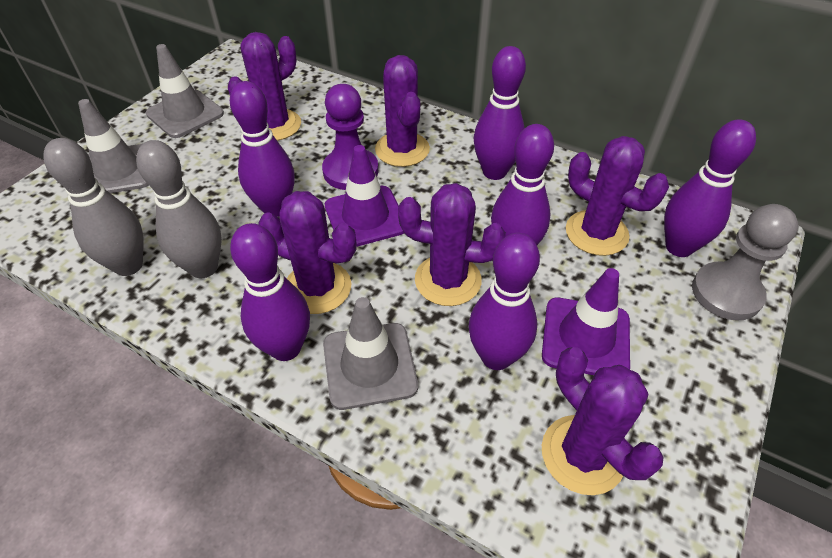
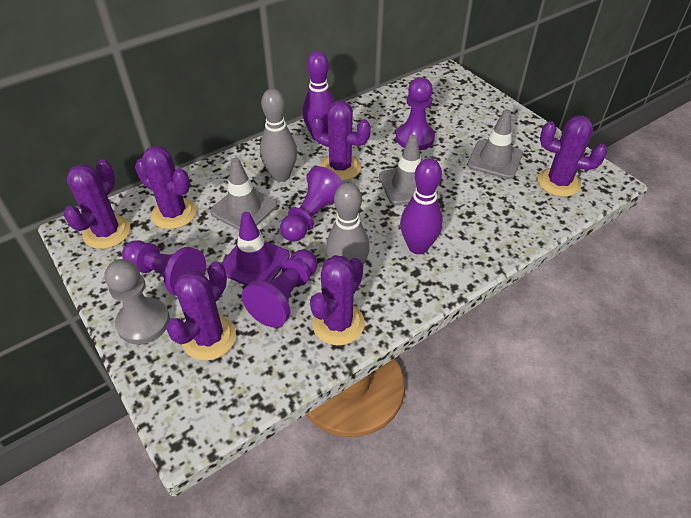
purple bowling pin: [230,81,295,217] [230,223,310,361] [468,233,540,370] [474,46,526,180] [491,124,554,245] [664,119,756,257] = 6 -> [302,51,335,141] [400,158,443,254] = 2
purple pawn: [322,84,379,190] = 1 -> [122,240,206,296] [242,250,317,328] [280,166,344,242] [396,77,435,150] = 4
purple traffic cone: [325,145,404,247] [542,268,630,375] = 2 -> [221,212,290,286] = 1

